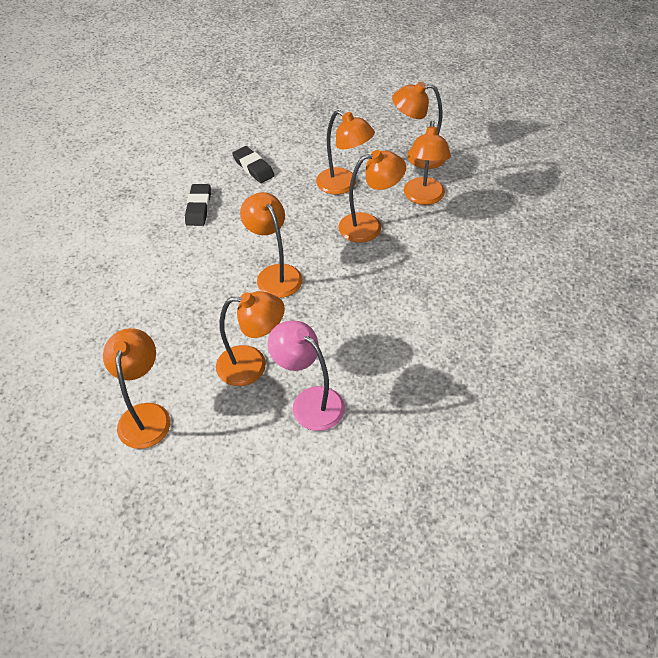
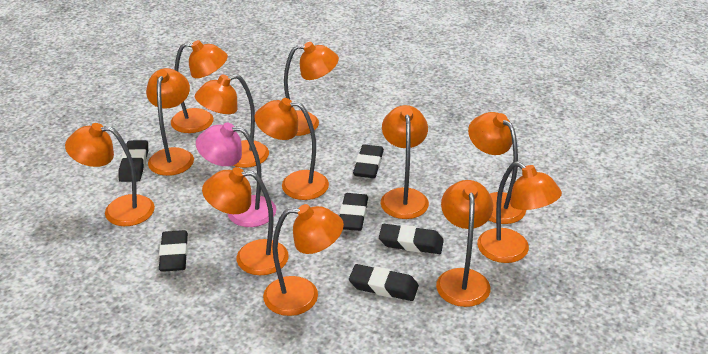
black eraser: [185,184,211,226] [232,146,275,183] = 2 -> [118,140,148,182] [159,230,188,272] [339,193,368,231] [349,264,419,301] [353,144,384,178] [379,224,444,254] = 6
orange lamp: [103,328,171,449] [216,291,285,386] [240,192,303,298] [316,110,375,195] [338,150,406,243] [392,82,446,169] [404,121,451,205] = 7 -> [65,123,155,226] [146,68,194,176] [171,40,228,133] [195,74,269,168] [202,167,289,275] [255,98,329,200] [263,204,344,316] [284,42,339,136] [380,105,429,219] [436,180,493,307] [468,112,526,224] [477,161,562,263] = 12

